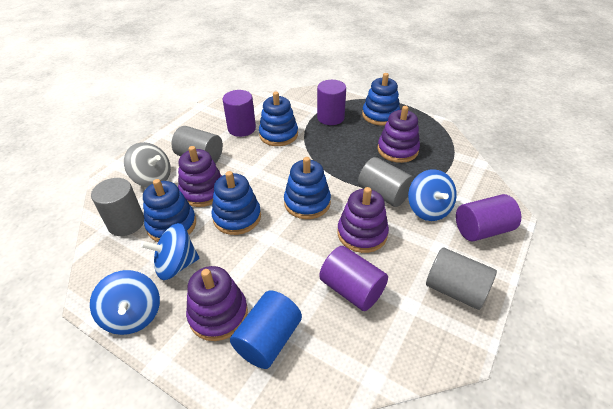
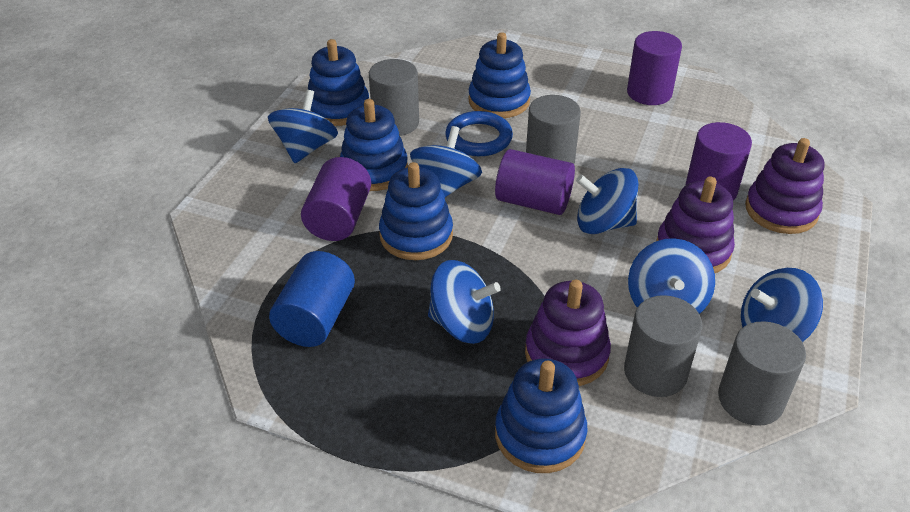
blue ring: none = 0 -> [445,111,513,156] = 1
blue spinning top: [90,270,160,335] [141,223,200,280] [408,169,457,221] = 3 -> [268,90,338,163] [410,126,482,197] [428,260,501,344] [576,168,638,234] [628,238,715,314] [741,268,823,342] = 6
grey spinning top: [124,142,171,187] = 1 -> none = 0
purple stacking toy: [178,146,222,207] [186,266,248,341] [337,187,389,253] [378,106,420,163] = 4 -> [525,280,611,386] [656,177,735,273] [745,138,825,234] = 3

